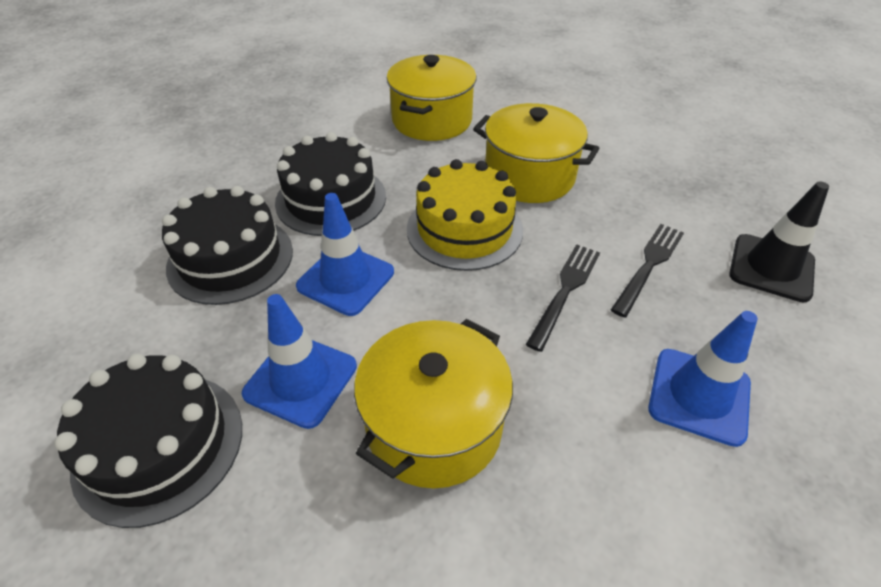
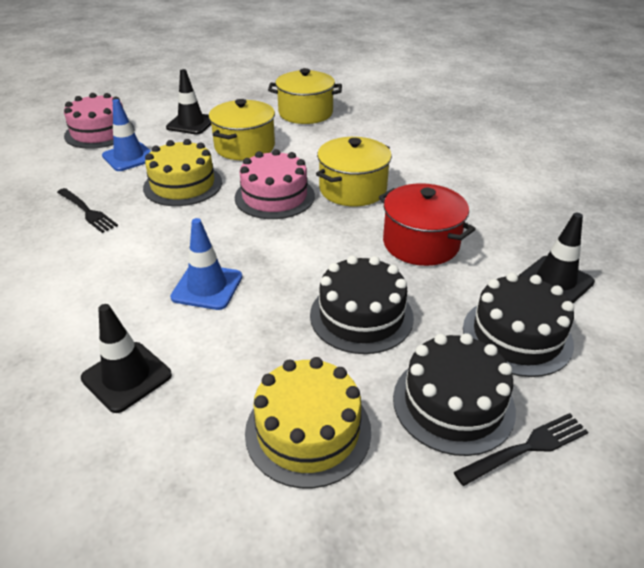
black traffic cone: [729,181,829,302] = 1 -> [81,304,172,413] [166,69,211,134] [519,213,595,303] = 3
blue traffic cone: [242,294,357,429] [296,193,394,316] [648,311,758,447] = 3 -> [102,99,151,171] [170,218,242,310] = 2
pink cake: none = 0 -> [64,93,134,149] [235,149,315,219] = 2
red pot: none = 0 -> [379,183,476,266] = 1
yellow cake: [407,159,523,271] = 1 -> [143,139,222,206] [245,357,371,488] = 2

